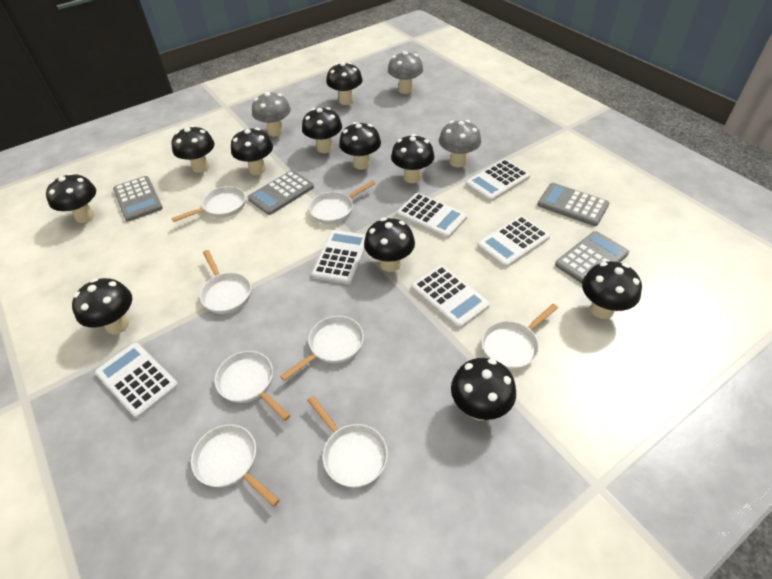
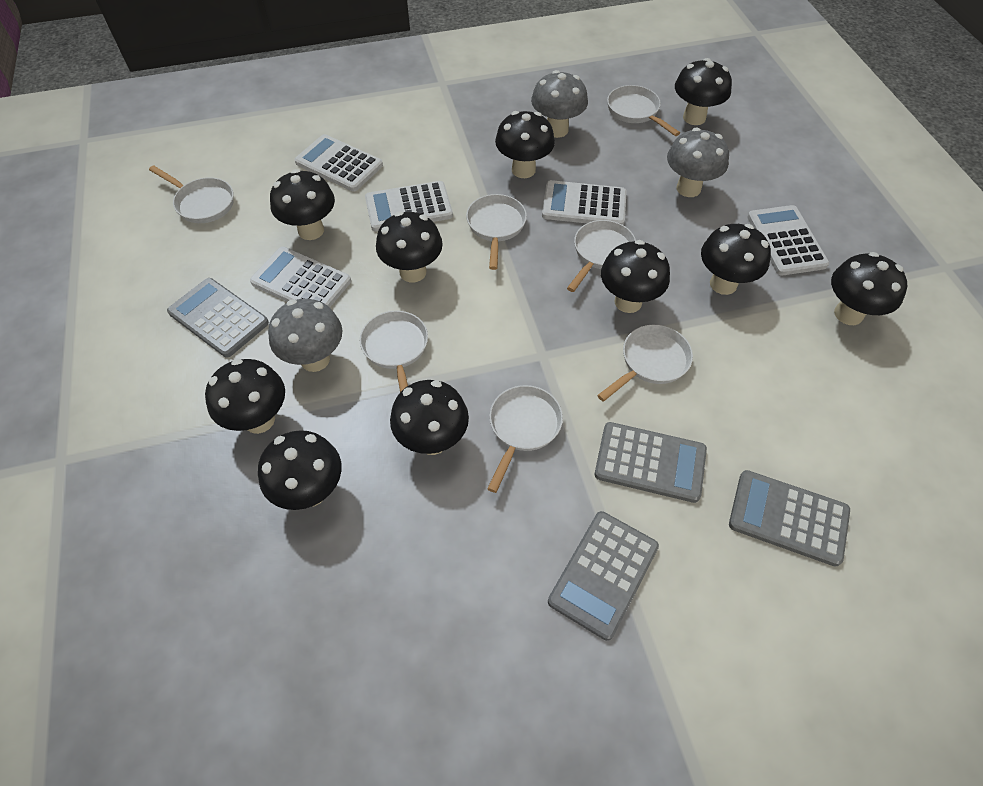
black mushroom: [46,173,96,223] [72,278,132,334] [171,125,215,173] [231,128,273,175] [302,107,342,153] [326,62,363,105] [339,122,381,170] [364,218,415,272] [391,134,435,183] [451,358,516,421] [582,261,642,319] = 11 -> [205,359,285,434] [258,430,342,510] [270,169,335,240] [376,211,443,282] [390,380,469,455] [495,111,555,178] [601,240,670,313] [675,58,732,125] [701,224,771,295] [831,252,907,325] = 10
white calculator: [95,343,179,419] [312,230,366,284] [397,193,467,239] [411,265,490,329] [465,159,530,201] [477,216,550,268] = 6 -> [250,247,351,308] [295,134,383,192] [365,181,453,232] [542,180,627,225] [747,205,829,276] = 5
white pan: [171,186,246,222] [191,424,280,507] [200,250,251,314] [215,351,291,421] [280,316,364,381] [307,396,388,488] [309,180,376,224] [482,304,558,370] = 8 -> [149,165,234,223] [360,311,428,392] [466,194,527,270] [487,385,563,493] [567,220,636,292] [597,325,693,402] [607,85,680,136] = 7

